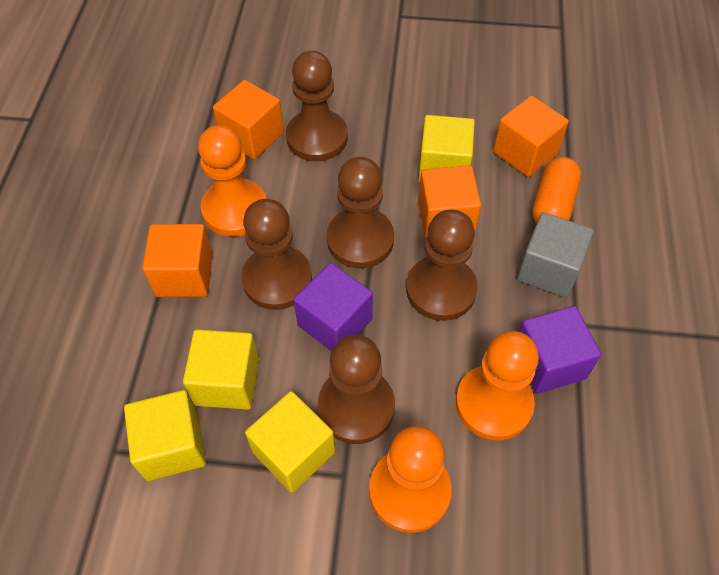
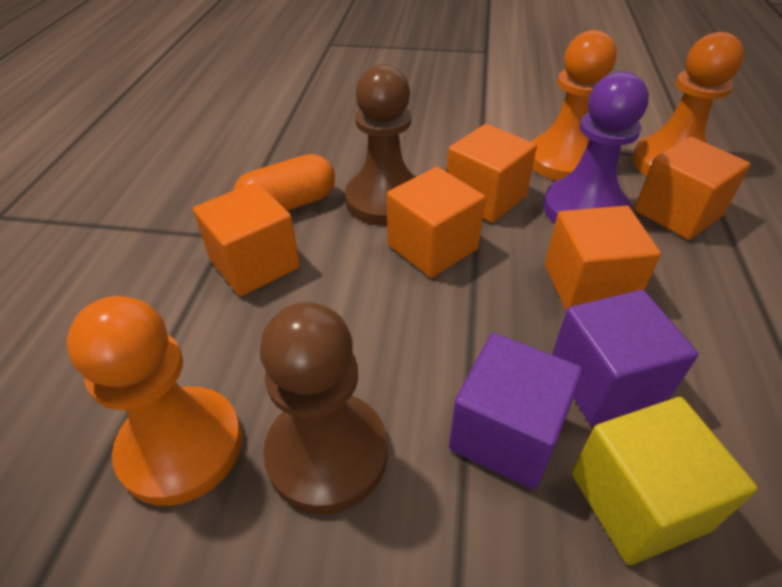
brown pawn: [241,199,312,310] [286,50,348,161] [318,335,395,444] [326,157,394,268] [406,210,478,321] = 5 -> [260,302,388,514] [345,64,416,226] = 2
grey cube: [517,212,594,298] = 1 -> none = 0
orange cube: [142,224,213,297] [213,80,284,159] [418,165,481,239] [493,96,569,177] = 4 -> [193,182,300,296] [387,167,485,278] [447,124,537,223] [545,206,661,311] [635,137,751,240] = 5
purple pawn: none = 0 -> [543,71,649,224] = 1
yellow cube: [124,390,206,481] [183,329,259,410] [245,391,335,493] [418,115,475,183] = 4 -> [572,397,758,565] = 1

